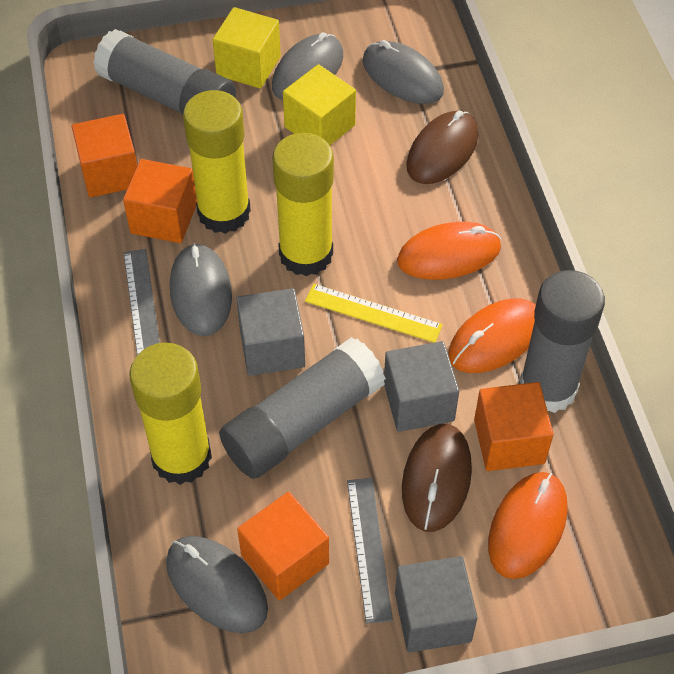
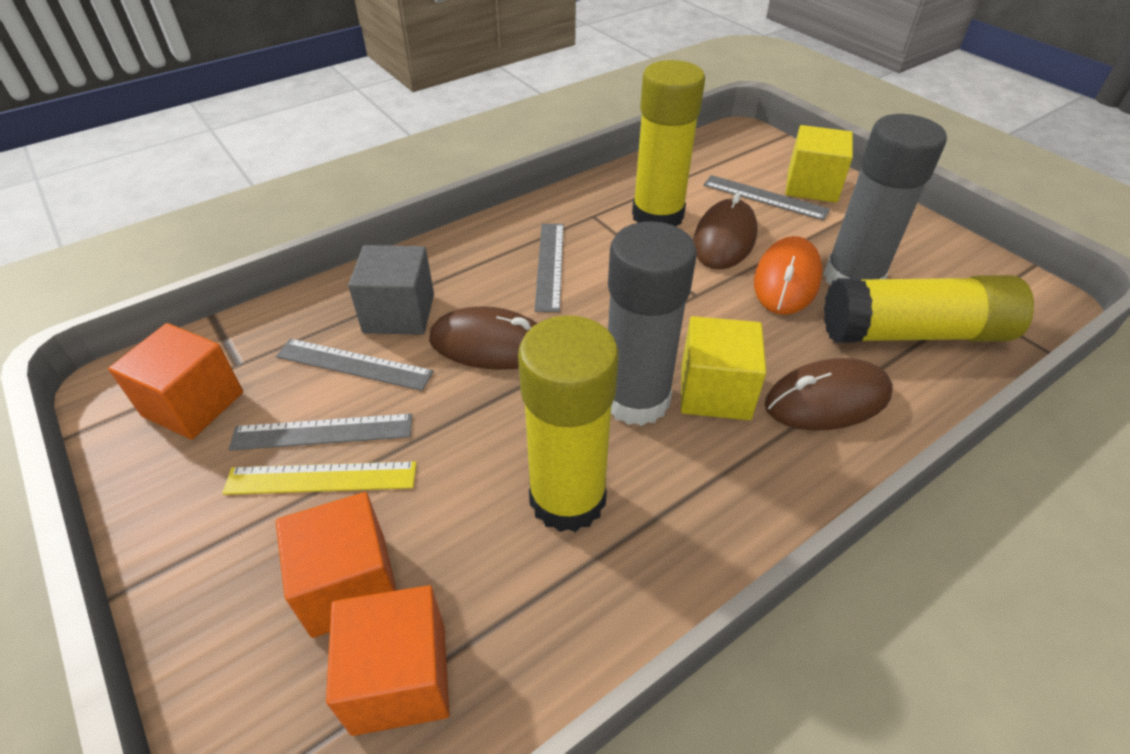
brown mouse: [402,424,472,532] [406,111,478,184] = 2 -> [429,306,538,370] [693,194,757,269] [765,358,893,431] = 3
grey cube: [236,288,305,376] [384,341,459,432] [395,556,478,653] = 3 -> [348,245,434,335] = 1
grey glue stick: [93,29,236,114] [219,337,386,479] [520,270,605,413] = 3 -> [608,221,697,426] [823,114,947,285] = 2
grey mouse: [166,536,268,633] [170,243,232,336] [272,32,343,100] [363,40,444,104] = 4 -> none = 0
grey ruler: [124,249,160,355] [347,478,393,624] = 2 -> [229,413,412,451] [276,338,434,391] [534,224,564,312] [703,175,830,221] = 4
orange cube: [72,114,137,197] [123,159,197,243] [237,492,329,600] [474,382,554,471] = 4 -> [108,323,243,440] [276,492,397,638] [326,585,450,736] = 3
orange mouse: [397,222,501,280] [448,298,536,373] [488,472,567,579] = 3 -> [754,236,822,315] = 1

